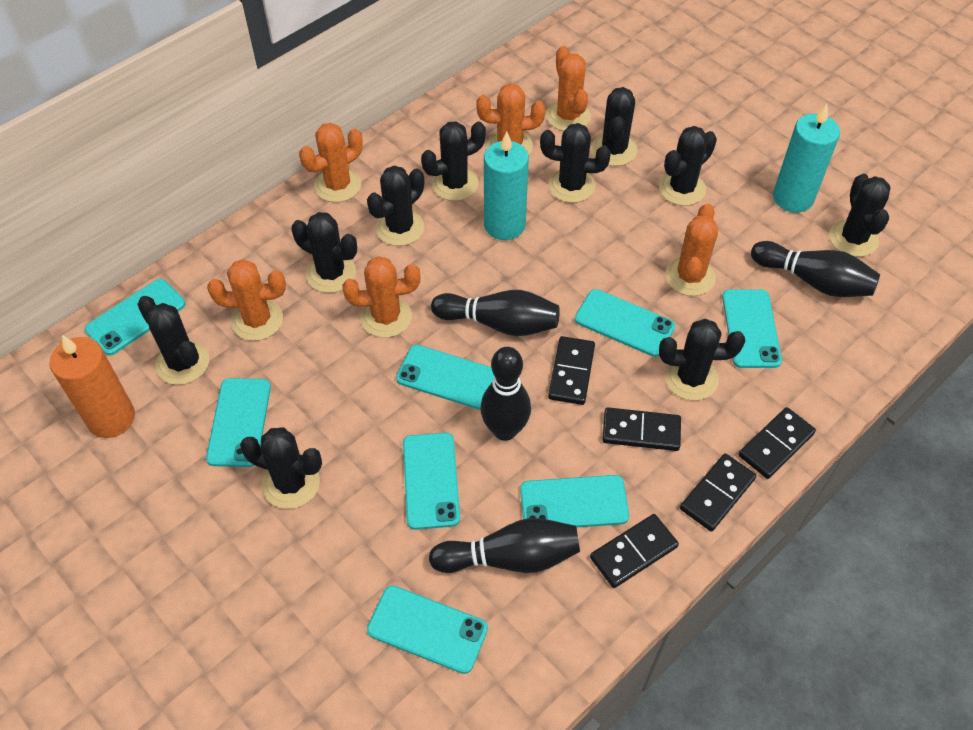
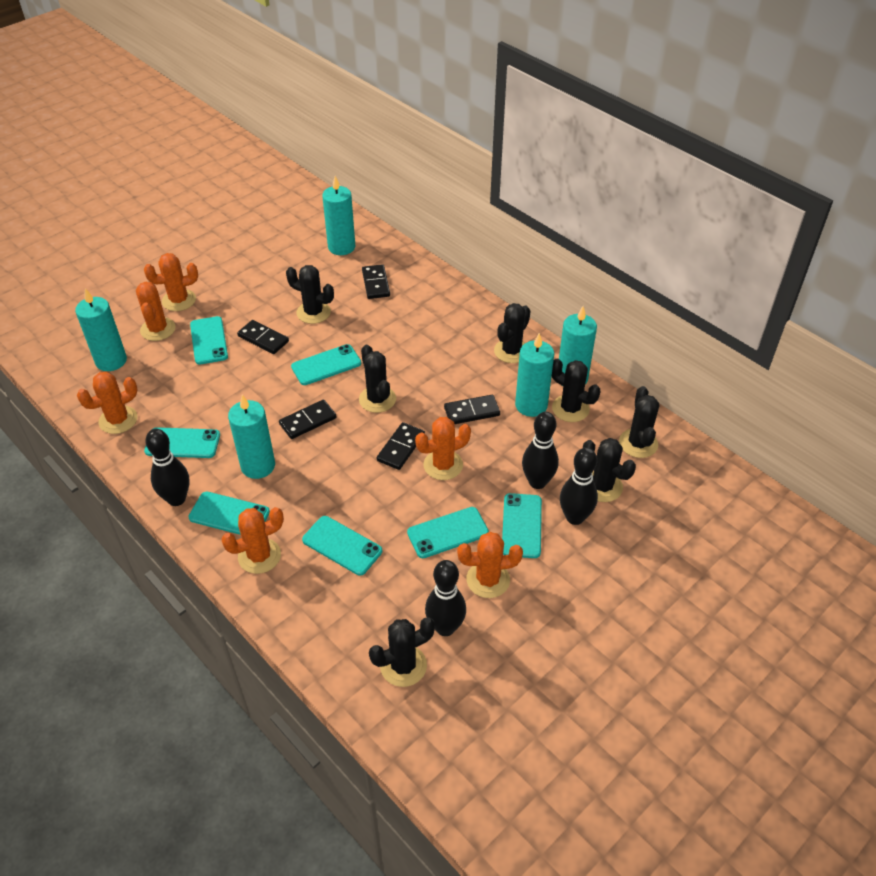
black cactus: [137,296,209,385] [240,427,322,509] [291,212,357,293] [367,166,424,246] [421,121,486,201] [540,123,611,203] [592,87,637,166] [659,126,717,206] [659,319,745,401] [829,174,891,257] = 10 -> [286,265,334,324] [359,345,396,413] [369,617,435,687] [494,303,530,363] [552,359,601,422] [583,438,636,502] [619,386,659,458] = 7
orange candle: [49,335,135,438] = 1 -> none = 0
turquoise candle: [484,132,529,240] [773,104,840,213] = 2 -> [75,289,127,371] [228,395,275,479] [322,176,355,255] [515,333,554,417] [559,306,597,384] = 5
turquoise phone: [85,279,186,355] [206,378,271,467] [367,585,488,674] [396,345,494,410] [403,433,460,530] [520,475,629,527] [575,289,675,357] [722,289,782,368] = 8 -> [144,427,220,458] [188,492,270,535] [190,316,228,365] [291,344,361,385] [302,516,382,576] [407,507,489,558] [502,493,542,558] = 7

